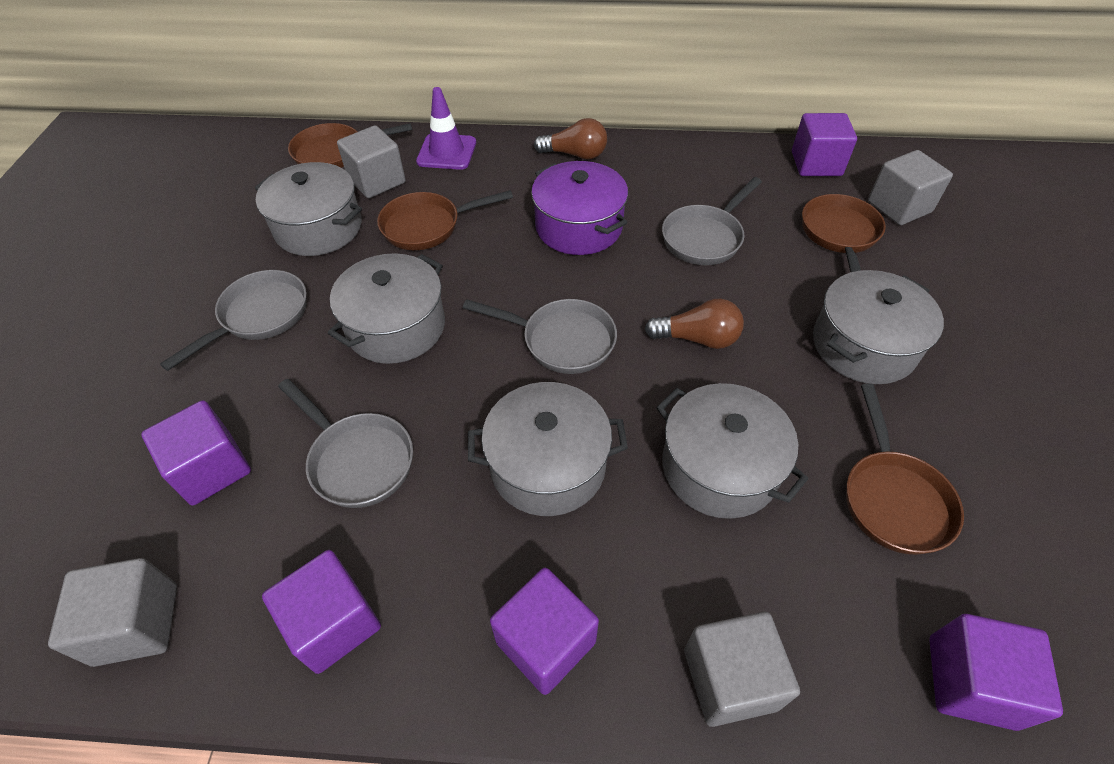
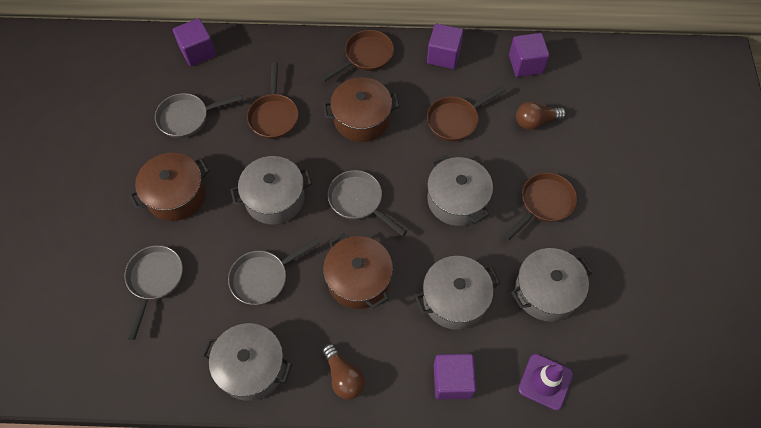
brown pot: none = 0 -> [129,153,209,221] [323,77,400,142] [323,233,393,309] = 3
grey cube: [48,558,177,667] [337,125,406,198] [684,612,800,727] [868,150,953,225] = 4 -> none = 0
purple cube: [141,400,251,506] [262,550,381,674] [490,568,599,695] [792,113,857,176] [929,614,1063,731] = 5 -> [173,18,216,66] [427,24,464,69] [434,354,476,400] [509,33,550,77] = 4
purple pot: [531,161,628,255] = 1 -> none = 0

